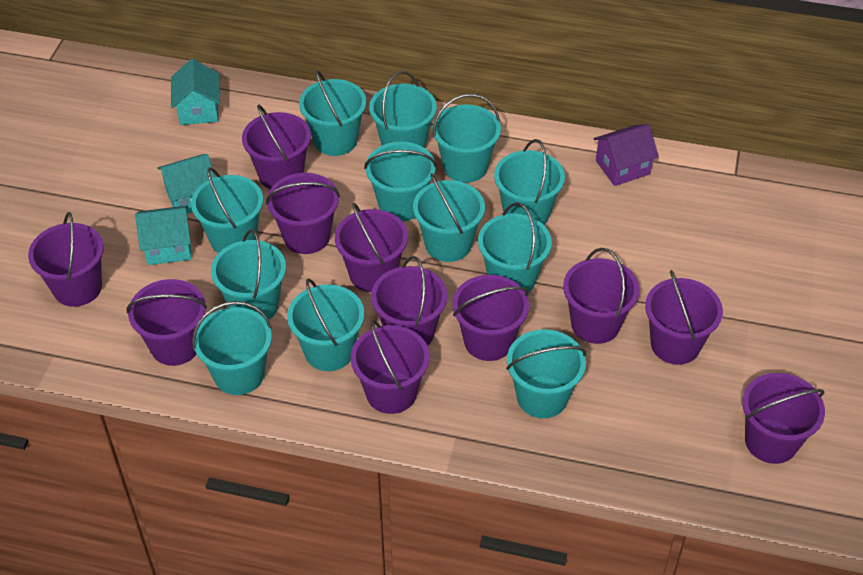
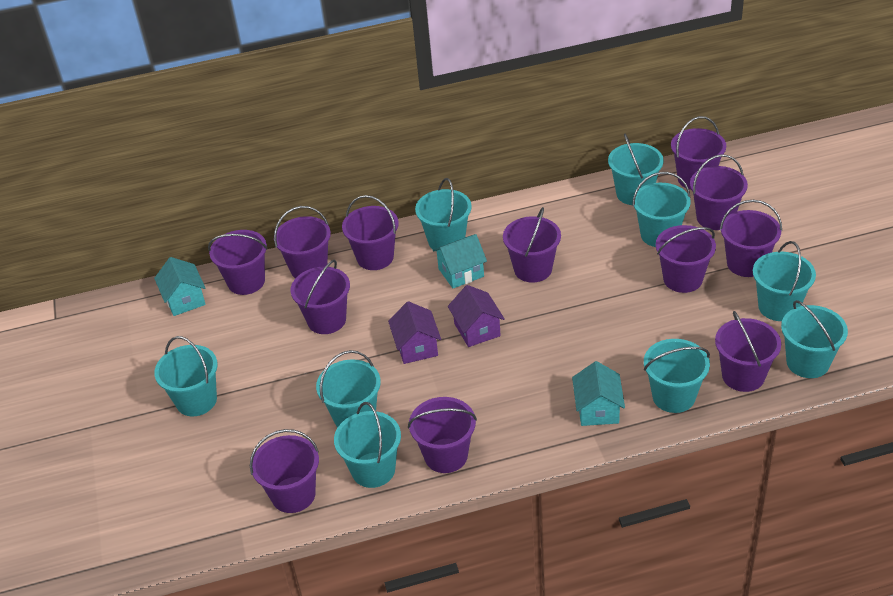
purple bucket: [28,212,104,307] [126,279,207,366] [242,105,311,189] [266,173,340,254] [335,203,408,292] [351,320,429,414] [371,256,447,346] [452,275,529,361] [563,248,639,344] [645,270,723,365] [742,373,825,464] = 11 -> [208,230,268,295] [250,429,319,513] [274,206,331,278] [290,260,350,334] [342,195,399,270] [408,397,477,473] [503,207,561,283] [656,225,716,293] [671,116,726,190] [690,154,748,230] [715,311,781,392] [720,200,782,277] = 12
purple house: [593,124,659,186] = 1 -> [388,301,441,364] [448,285,505,347] = 2
turquoise bucket: [191,167,263,253] [192,301,272,395] [211,229,286,319] [287,279,364,371] [299,70,366,156] [364,142,437,221] [369,71,437,148] [413,173,485,262] [432,94,501,183] [478,203,552,292] [494,139,565,225] [506,329,586,418] = 12 -> [154,336,218,416] [316,350,381,427] [334,402,401,488] [415,178,472,252] [608,134,664,205] [632,172,691,247] [644,339,710,413] [753,241,816,321] [781,300,848,378] = 9

